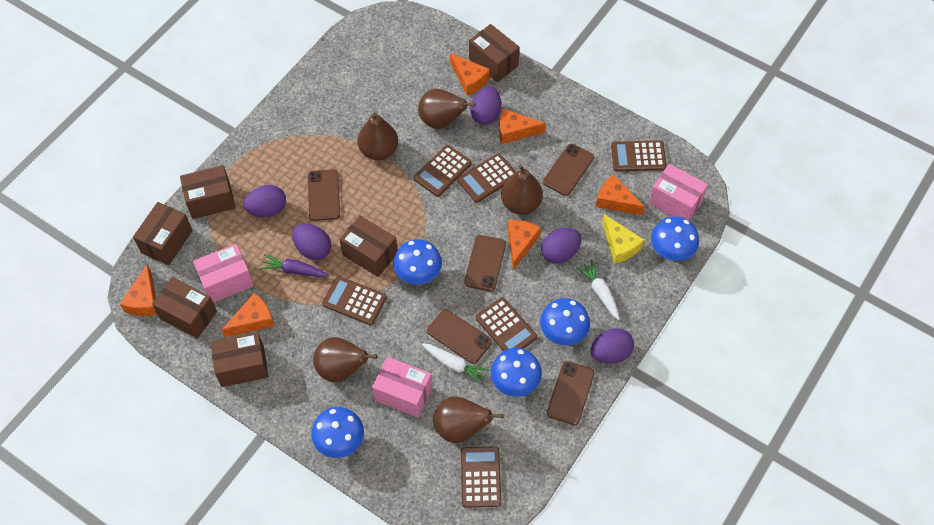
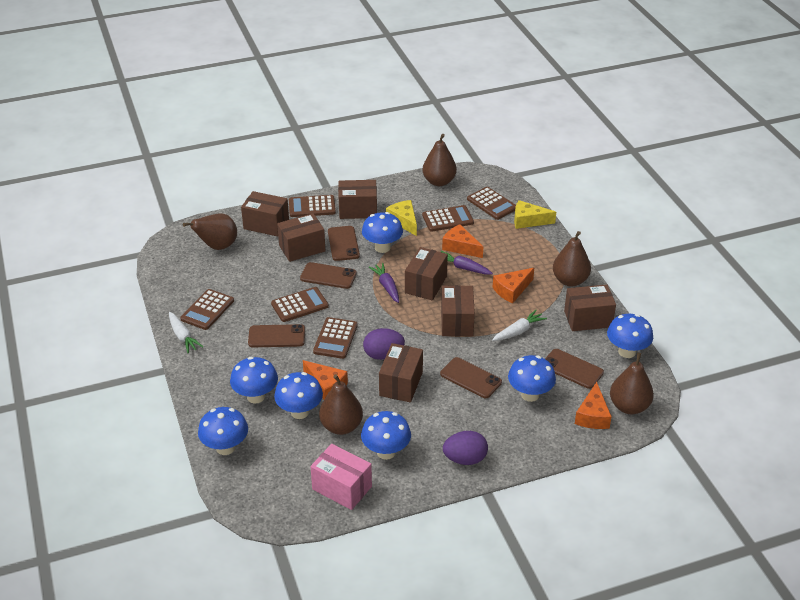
blue mushroom: [311,407,364,458] [393,239,442,285] [491,348,542,397] [540,298,590,345] [651,216,699,261] = 5 -> [198,407,248,455] [230,357,278,404] [274,372,323,419] [361,411,411,460] [362,212,403,253] [508,355,556,402] [607,314,653,358] = 7
brown box: [133,202,193,265] [152,277,217,339] [180,165,236,219] [211,332,268,387] [339,215,397,277] [469,24,520,82] = 6 -> [241,191,289,237] [277,213,325,262] [338,180,377,219] [379,343,423,402] [405,247,448,300] [441,285,475,336] [564,284,616,331] = 7
orange cheese: [120,265,157,316] [222,293,274,337] [450,53,490,96] [499,109,546,144] [507,220,541,270] [596,174,645,215] = 6 -> [303,360,348,399] [442,224,483,258] [493,268,534,304] [575,382,612,429] = 4
pink box: [193,244,254,302] [372,357,432,417] [649,164,708,221] = 3 -> [310,444,372,510] = 1
purple carrot: [259,254,329,277] = 1 -> [369,263,399,303] [441,251,493,275] = 2
purple egg: [243,185,286,217] [292,224,331,260] [470,87,501,125] [541,228,581,264] [591,328,634,364] = 5 -> [363,328,405,360] [443,431,488,465] = 2
yellow cheese: [602,214,644,264] = 1 -> [386,200,417,236] [514,200,556,229] = 2

